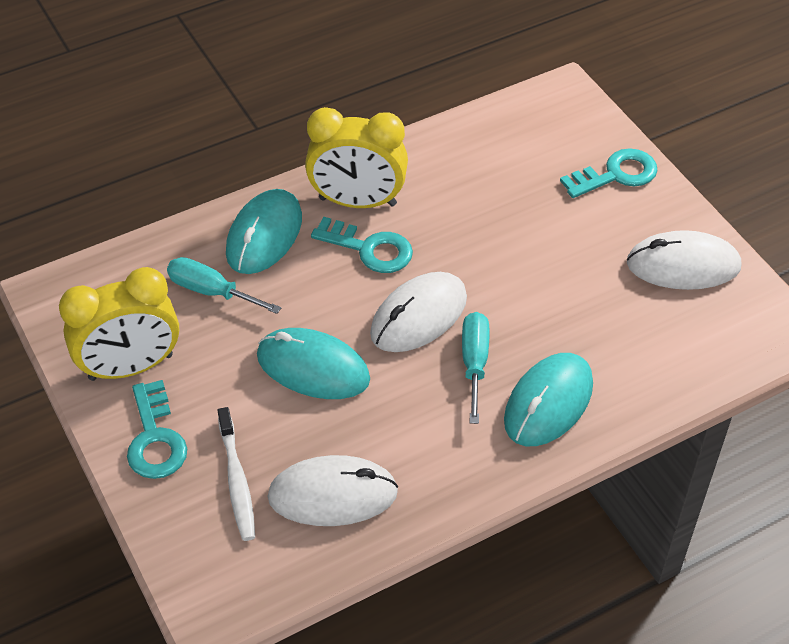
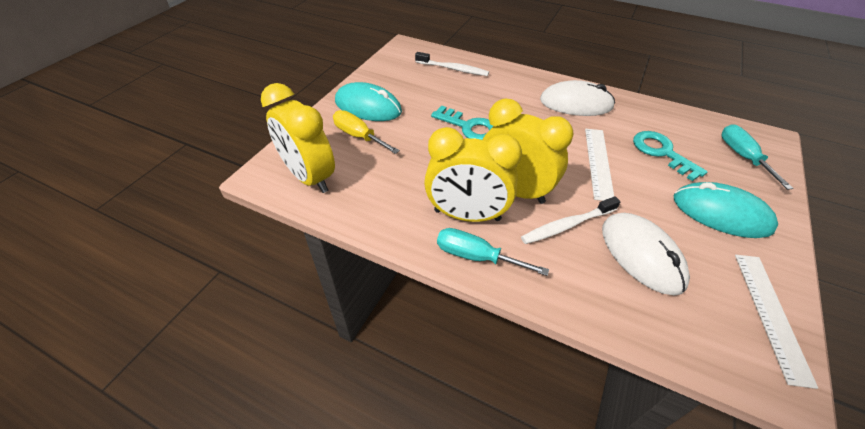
turquoise key: [127,380,187,479] [311,217,413,273] [560,148,658,198] = 3 -> [431,105,493,140] [633,131,708,181] = 2
turquoise mouse: [226,189,302,274] [257,328,370,399] [504,353,593,446] = 3 -> [335,82,402,121] [673,182,778,238] = 2
white mouse: [267,455,398,526] [370,272,467,352] [627,230,742,290] = 3 -> [540,80,615,116] [602,213,690,296] = 2
white ruler: none = 0 -> [585,129,614,201] [735,255,818,389] = 2
white toothbrush: [217,407,255,541] = 1 -> [415,52,489,76] [521,196,621,244] = 2
yellow clock: [59,267,179,381] [305,107,408,208] = 2 -> [261,83,335,193] [424,127,522,222] [483,99,573,204] = 3
yellow screwdriver: none = 0 -> [333,110,400,154] = 1

